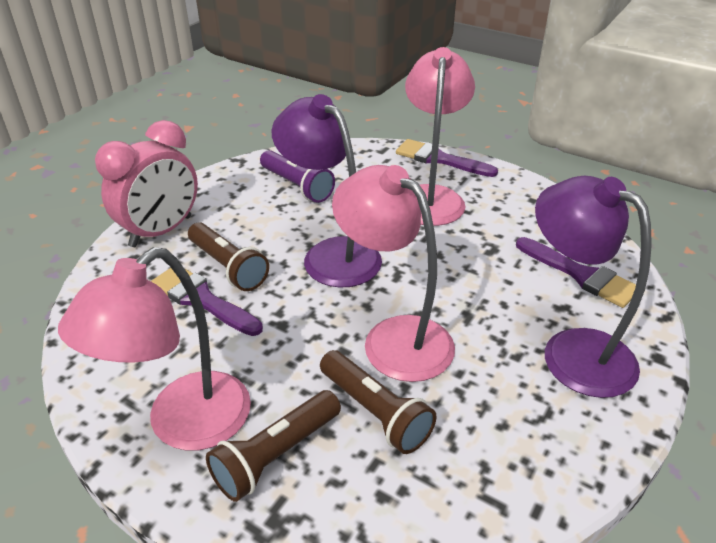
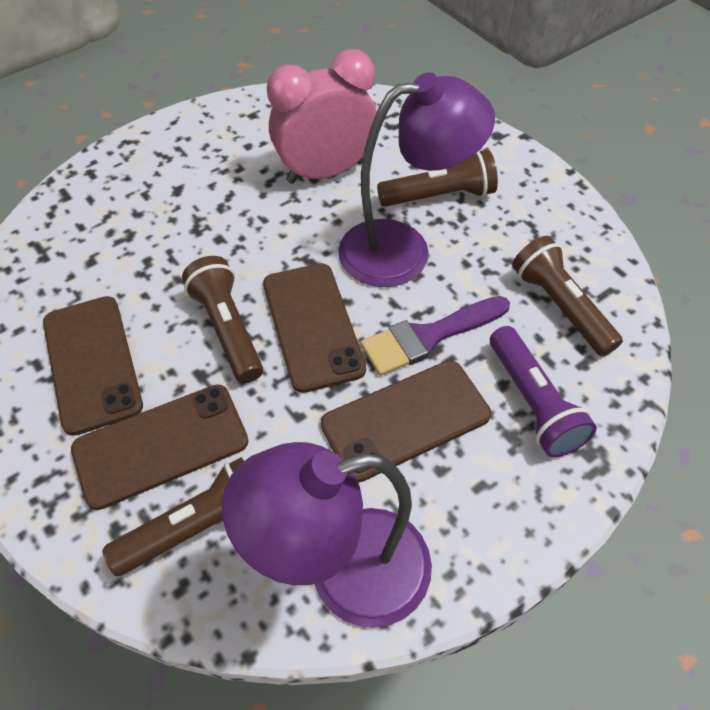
brown flashlight: [188,222,269,291] [206,390,341,502] [320,350,436,454] = 3 -> [102,457,244,576] [182,256,263,383] [377,149,498,207] [512,236,623,357] = 4
brown phone: none = 0 -> [43,296,143,436] [71,384,248,510] [263,263,366,393] [321,361,491,482] = 4
pink lamp: [58,247,251,451] [332,165,455,382] [405,47,475,226] = 3 -> none = 0
purple brush: [151,268,263,336] [396,139,498,177] [516,237,636,308] = 3 -> [360,296,510,376] = 1

